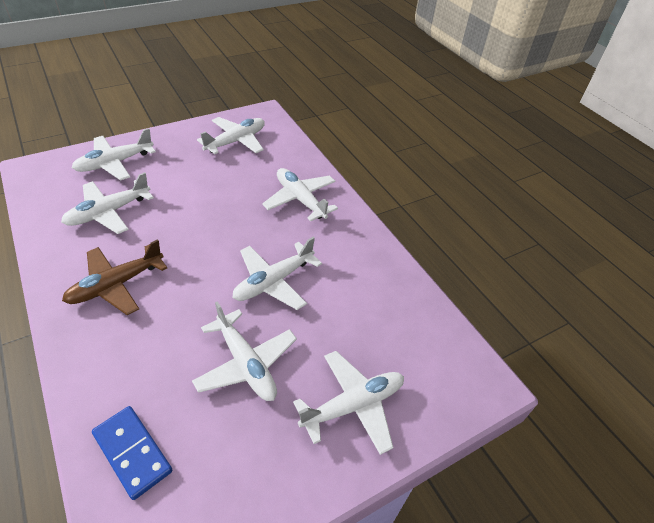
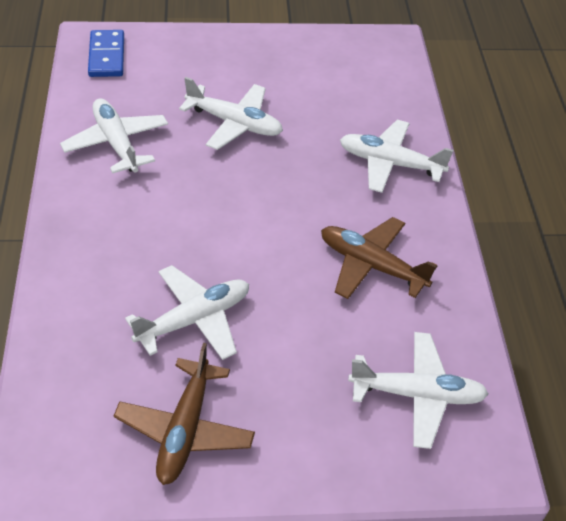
brown plane: [62,239,167,315] = 1 -> [114,343,255,485] [321,217,438,299] = 2
white plane: [61,172,154,234] [72,128,156,181] [192,301,297,401] [197,117,265,154] [232,237,322,310] [262,168,338,222] [293,351,404,455] = 7 -> [60,98,168,173] [125,265,249,360] [179,77,283,150] [340,120,454,193] [348,332,489,449] = 5

